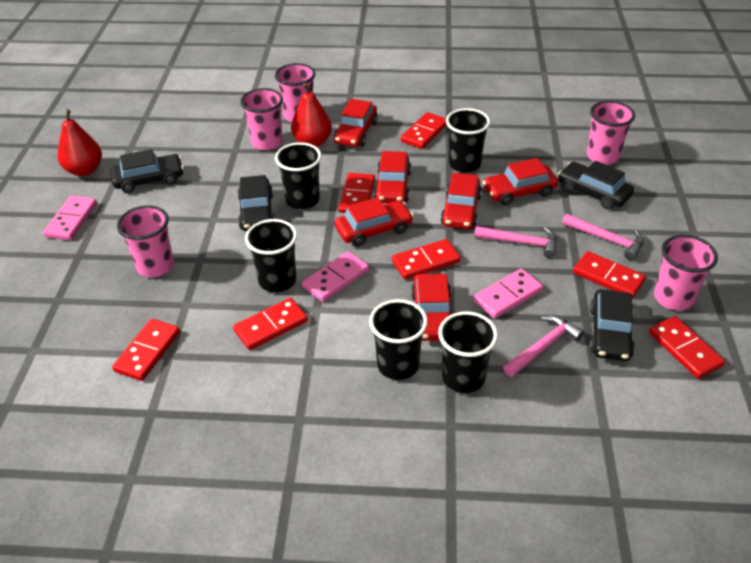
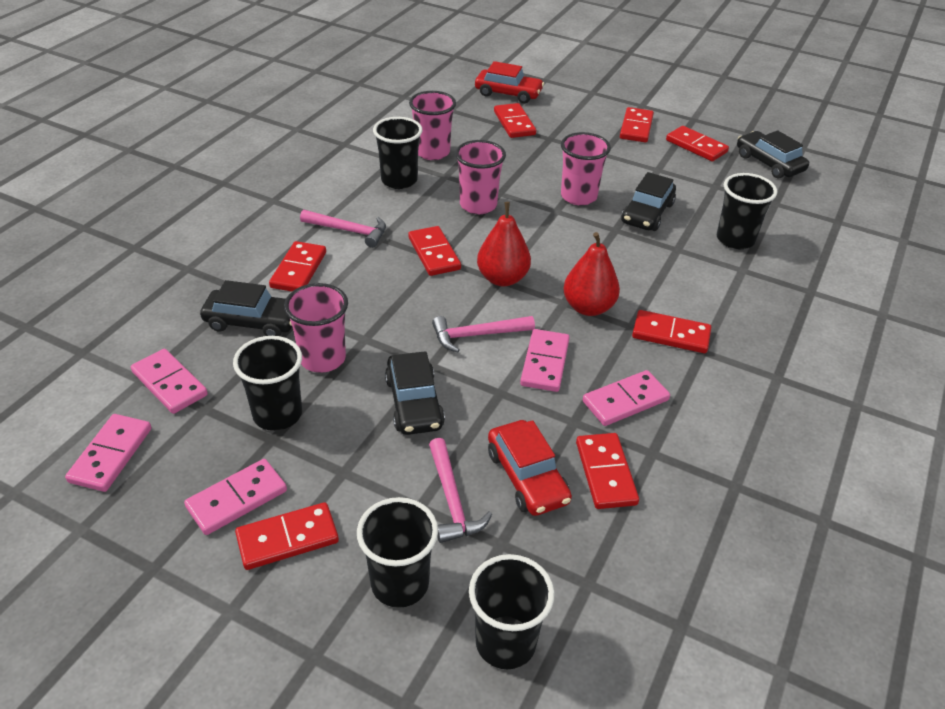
pink cup: [117,205,174,278] [240,88,283,151] [275,63,315,122] [587,101,635,165] [654,235,718,311] = 5 -> [284,283,348,373] [409,91,456,160] [455,140,506,214] [561,132,611,206] = 4
pink domino: [43,196,97,240] [302,251,369,302] [473,269,543,318] = 3 -> [65,414,152,492] [131,349,208,414] [184,459,287,535] [520,329,570,392] [583,370,670,426] = 5
red car: [334,99,378,147] [335,197,413,247] [374,151,411,203] [411,274,452,341] [441,173,482,229] [483,158,558,206] = 6 -> [475,61,544,103] [488,420,572,516] = 2
red domino: [112,319,180,381] [233,298,308,350] [339,173,375,213] [392,239,461,279] [401,112,447,149] [573,251,646,298] [649,316,725,379] = 7 -> [235,502,339,570] [269,241,326,292] [408,226,461,276] [494,103,536,138] [576,433,639,509] [620,107,654,142] [632,310,711,353] [666,126,729,161] = 8

